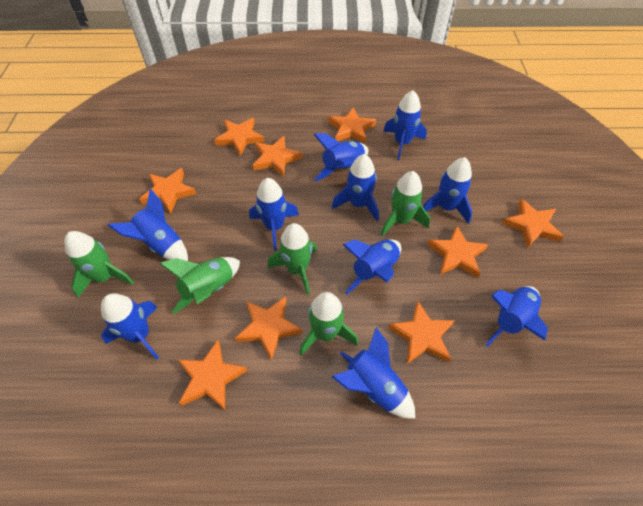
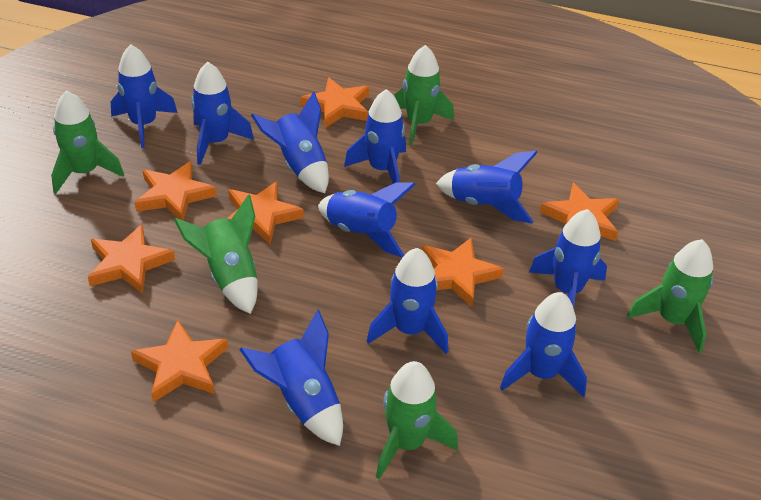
orange star: [139,168,197,214] [178,340,247,410] [214,118,265,156] [235,297,302,361] [253,136,302,177] [328,107,376,144] [388,302,455,364] [427,226,489,278] [502,199,564,248] = 9 -> [88,225,175,294] [131,320,228,402] [135,161,217,220] [228,182,304,245] [301,77,369,128] [422,237,504,307] [540,183,619,241] = 7

